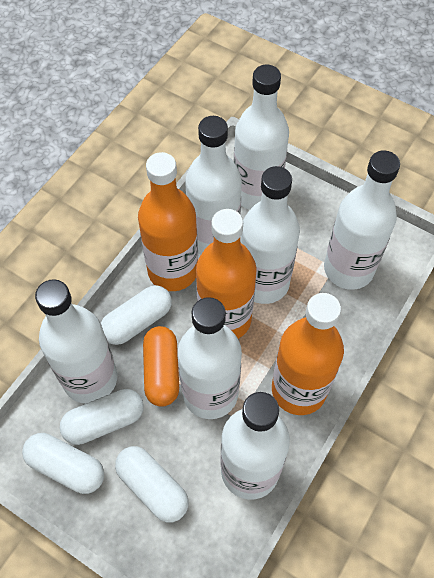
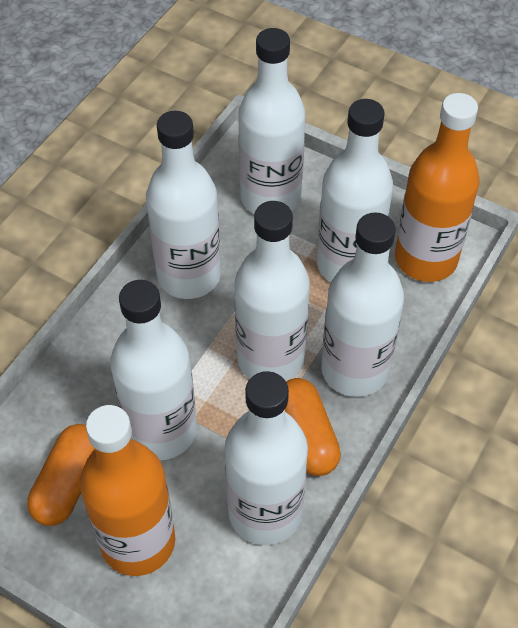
orange bottle: [138,152,198,291] [196,209,256,339] [272,293,344,415] = 3 -> [80,405,175,576] [395,93,479,282] = 2
orange capsule: [143,326,179,407] = 1 -> [27,424,95,526] [285,378,341,476] = 2
white capsule: [22,433,104,494] [60,389,144,445] [101,285,172,345] [115,446,189,522] = 4 -> none = 0

